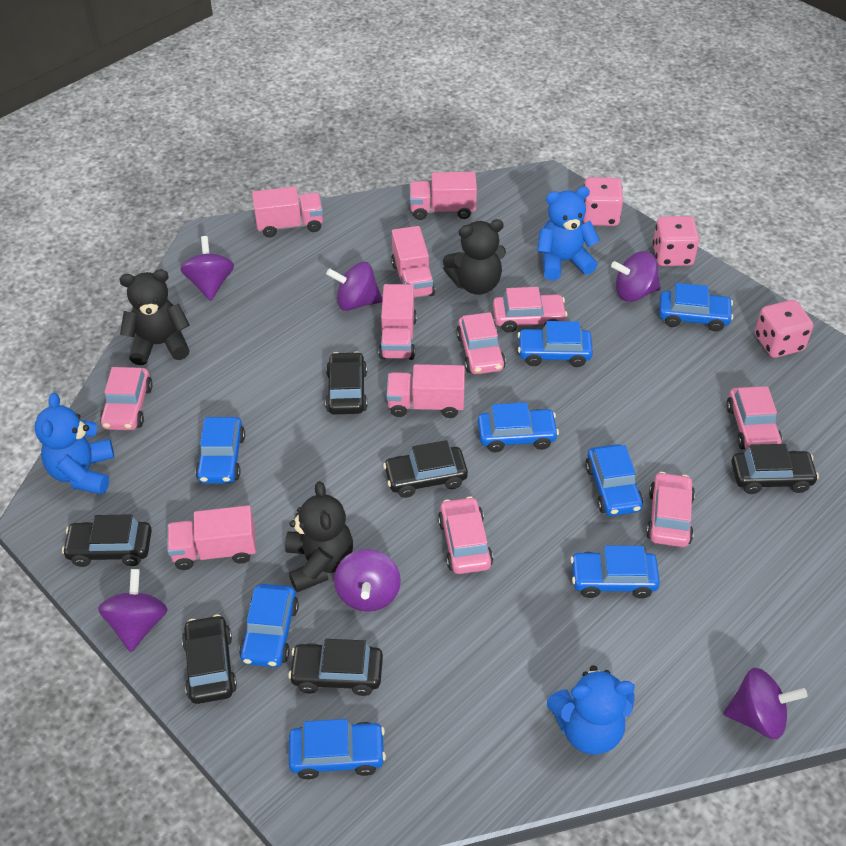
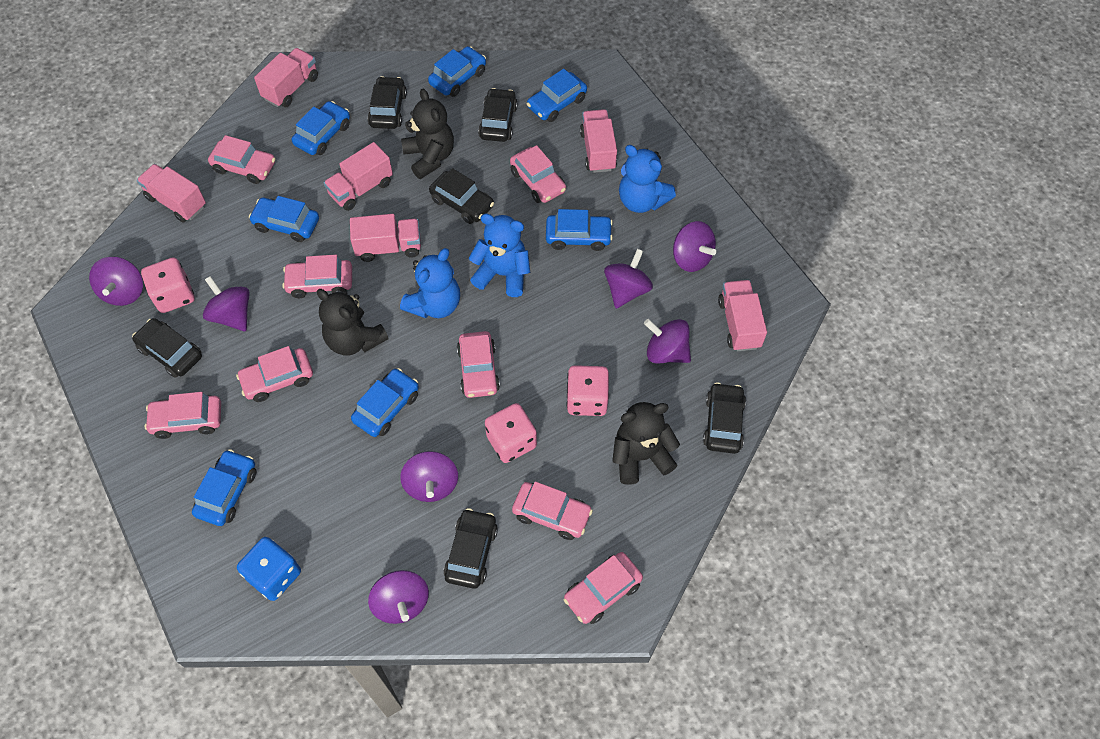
blue car: [195,417,245,483] [239,584,299,667] [289,719,386,779] [478,402,559,452] [518,321,593,367] [570,545,660,599] [585,444,643,516] [659,283,733,332] = 8 -> [192,449,256,526] [249,196,319,242] [292,101,350,155] [351,368,419,437] [428,46,486,97] [527,69,587,122] [546,209,613,251] = 7
blue dice: none = 0 -> [237,537,301,601] = 1
pink car: [100,367,153,430] [438,497,493,574] [456,312,506,374] [493,287,567,333] [646,472,695,547] [726,386,782,450] = 6 -> [145,392,221,439] [208,135,275,184] [236,346,313,402] [282,255,352,298] [457,331,500,398] [510,145,566,203] [512,481,593,540] [564,552,643,624] = 8
purple spinning top: [98,569,168,652] [180,236,234,301] [326,262,383,311] [334,549,401,612] [611,251,661,302] [723,668,808,739] = 6 -> [89,257,143,306] [203,276,250,331] [368,570,429,624] [400,451,458,502] [604,249,653,309] [644,319,691,364] [673,221,716,272] = 7

